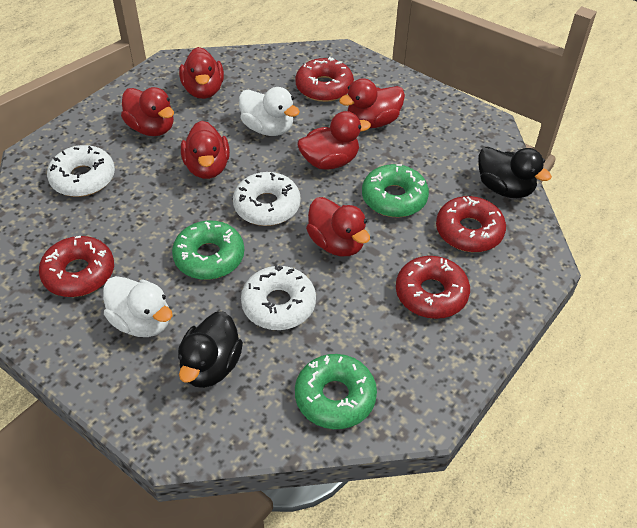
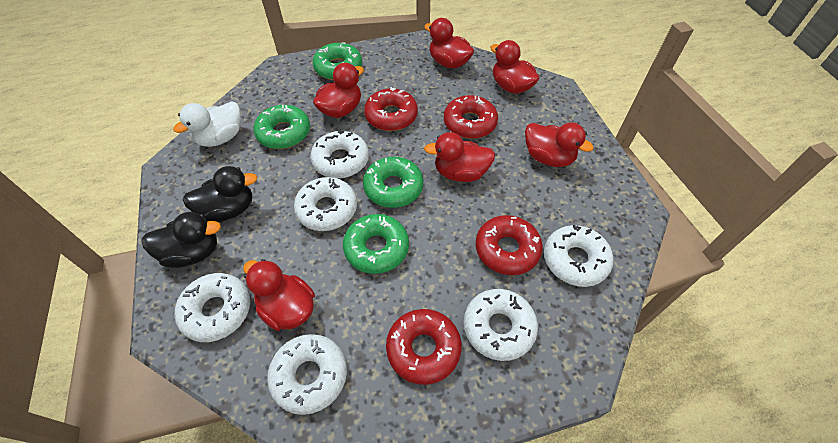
green donut: [172,221,244,280] [295,354,377,429] [362,164,429,217] = 3 -> [253,105,310,149] [313,42,362,80] [343,214,409,274] [363,157,423,208] = 4
white donut: [47,145,115,197] [233,172,301,226] [241,265,316,330] = 3 -> [175,273,250,342] [267,334,347,415] [294,177,357,231] [311,129,369,179] [464,289,538,361] [544,225,614,287] = 6
white duck: [103,276,173,337] [239,87,300,136] = 2 -> [173,101,241,147] = 1

